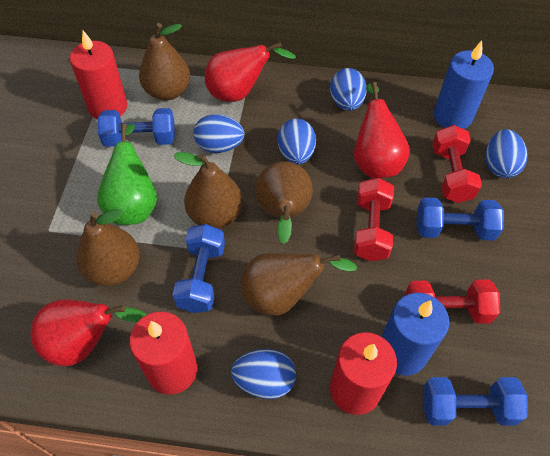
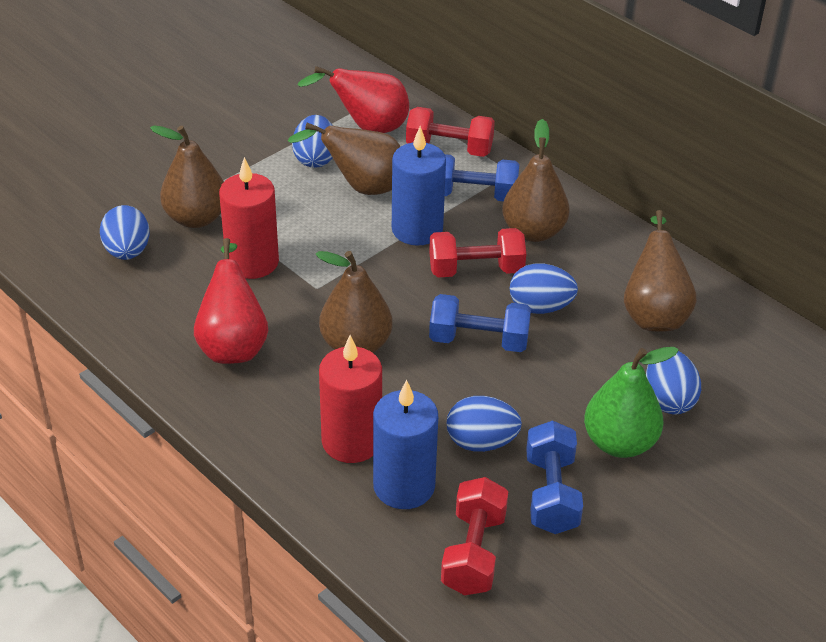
blue dumbbell: [98,108,175,147] [172,224,225,313] [417,197,504,241] [423,377,528,426] = 4 -> [429,294,531,352] [445,154,520,201] [526,420,583,534] = 3
red candle: [70,31,128,120] [129,312,197,395] [330,332,397,415] = 3 -> [219,157,279,279] [319,335,382,463] = 2
red pear: [31,299,146,366] [205,42,296,102] [354,82,410,178] = 3 -> [194,238,268,364] [297,66,409,133] = 2

